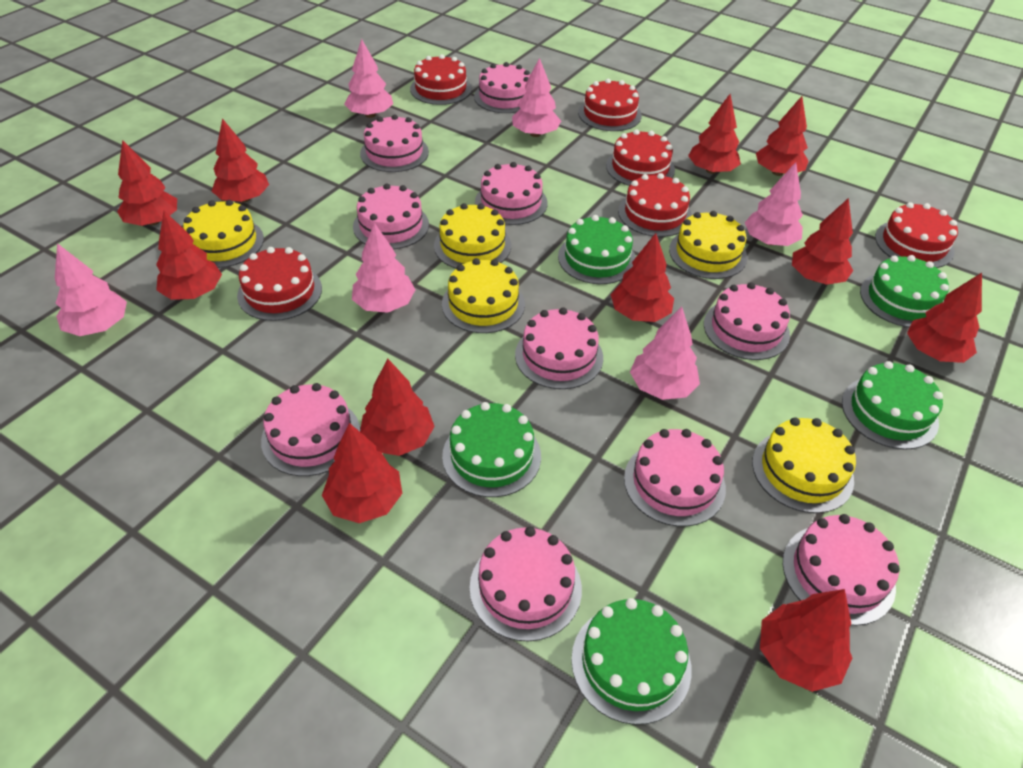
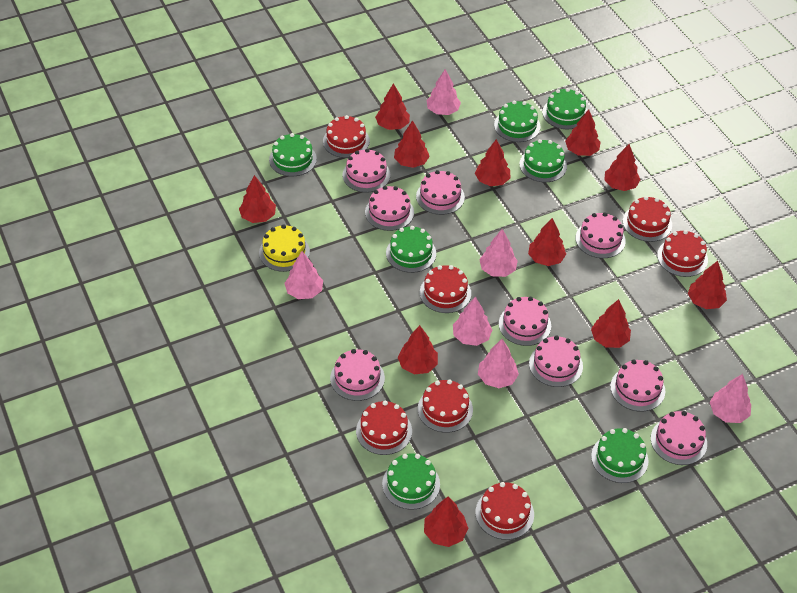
green cake: [442,402,541,497] [558,215,636,284] [571,598,692,725] [842,361,943,450] [860,255,949,328] = 5 -> [269,133,317,176] [382,453,440,510] [386,226,436,273] [494,100,540,142] [519,139,567,182] [542,88,588,129] [591,428,648,483] = 7
pink cake: [261,383,360,476] [353,184,429,250] [360,114,429,172] [470,526,582,642] [474,62,530,113] [475,162,548,225] [515,307,603,389] [624,429,726,527] [704,282,790,360] [783,514,900,626] = 10 -> [330,349,385,401] [342,149,390,192] [365,186,414,231] [416,170,465,215] [499,297,551,346] [529,336,583,387] [576,212,626,258] [610,360,665,412] [651,411,707,465] = 9
red cake: [237,247,322,321] [410,54,472,105] [578,79,642,131] [606,129,675,186] [618,173,692,237] [875,202,958,268] = 6 -> [323,115,370,158] [356,401,412,455] [418,379,473,433] [420,265,471,313] [476,482,534,540] [623,196,672,242] [657,230,708,277] = 7
yellow cake: [183,200,264,268] [434,203,511,268] [442,258,525,333] [669,211,747,279] [752,417,856,513] = 5 -> [259,225,310,272] = 1

